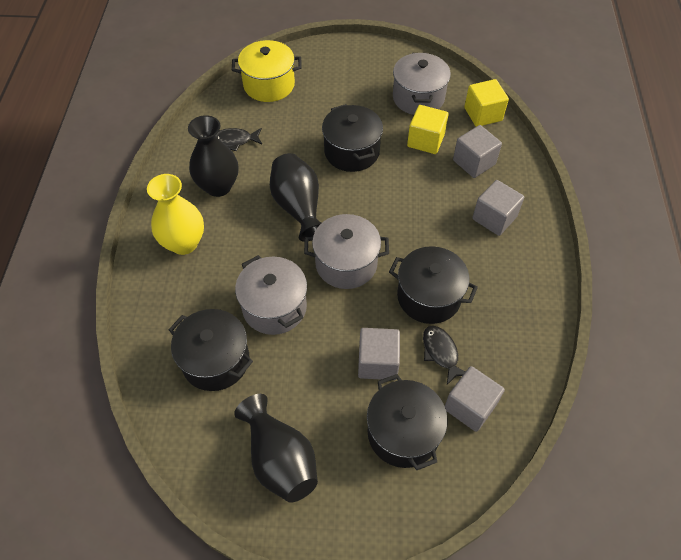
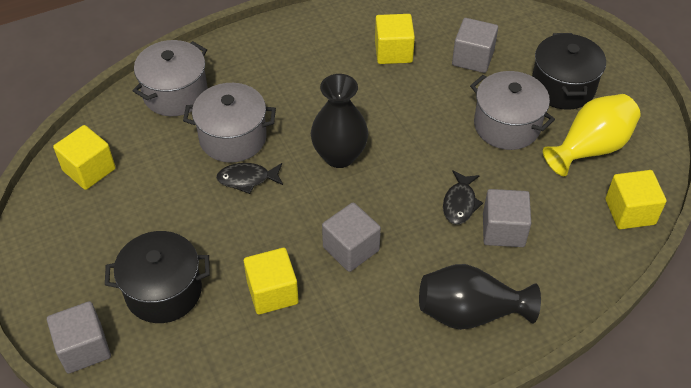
black pot: [169,309,253,391] [322,104,383,172] [367,374,448,470] [389,246,478,324] = 4 -> [105,231,210,323] [532,33,606,110] = 2
black vase: [188,115,238,197] [234,394,318,503] [270,153,321,241] = 3 -> [311,74,368,168] [419,264,541,330] = 2
yellow cube: [407,105,449,154] [464,79,509,127] = 2 -> [53,125,116,190] [244,248,299,315] [375,14,415,64] [605,170,667,229] = 4
yellow pot: [232,40,302,102] = 1 -> none = 0

